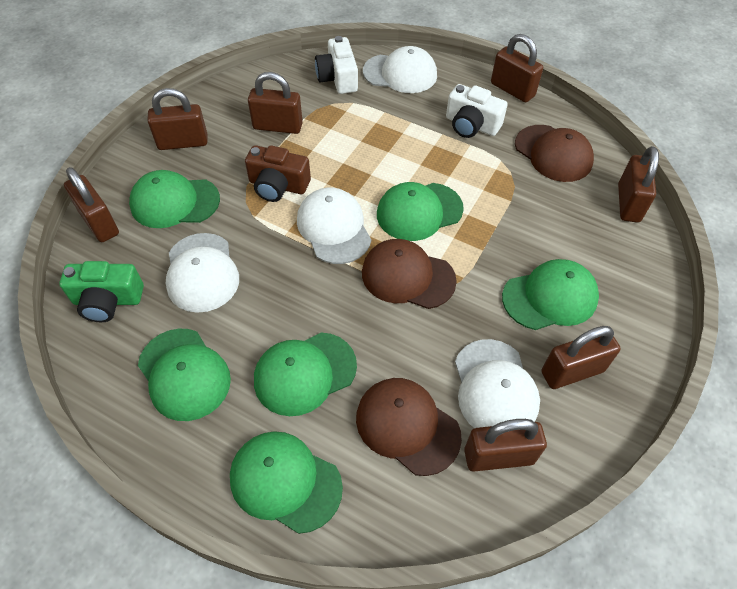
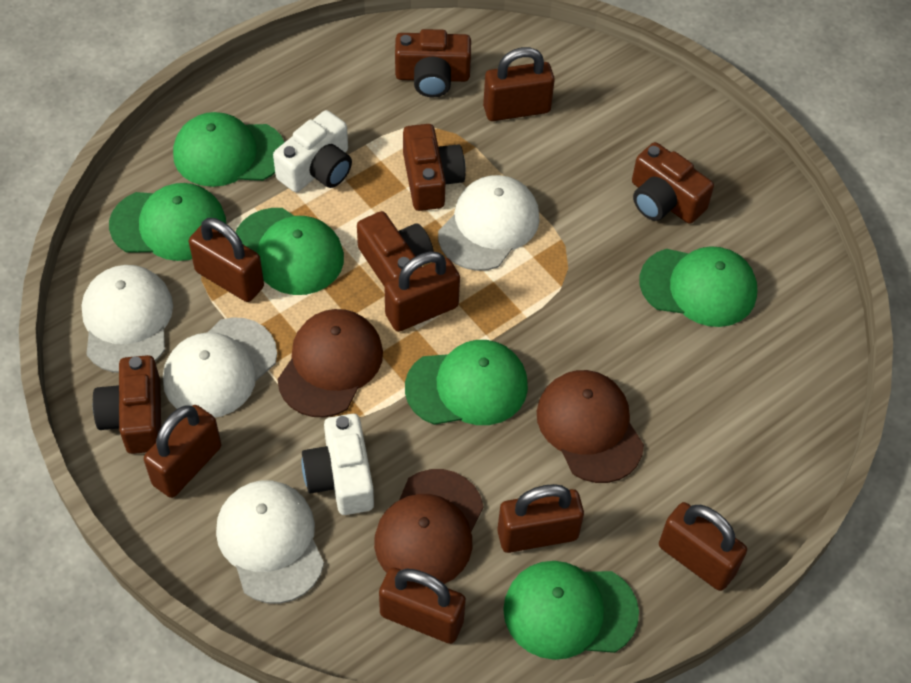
brown camera: [245,145,311,202] = 1 -> [93,355,161,454] [357,211,434,286] [395,29,471,98] [403,124,465,211] [632,142,714,224] = 5
green camera: [59,261,144,322] = 1 -> none = 0

